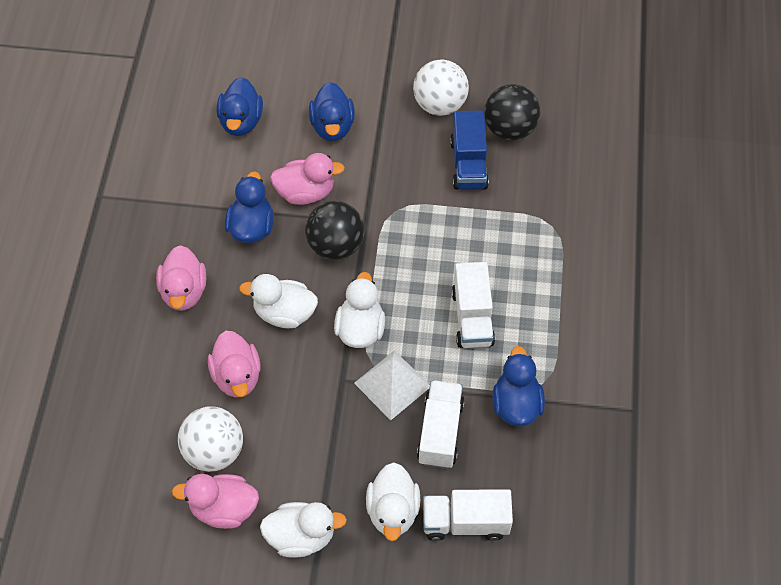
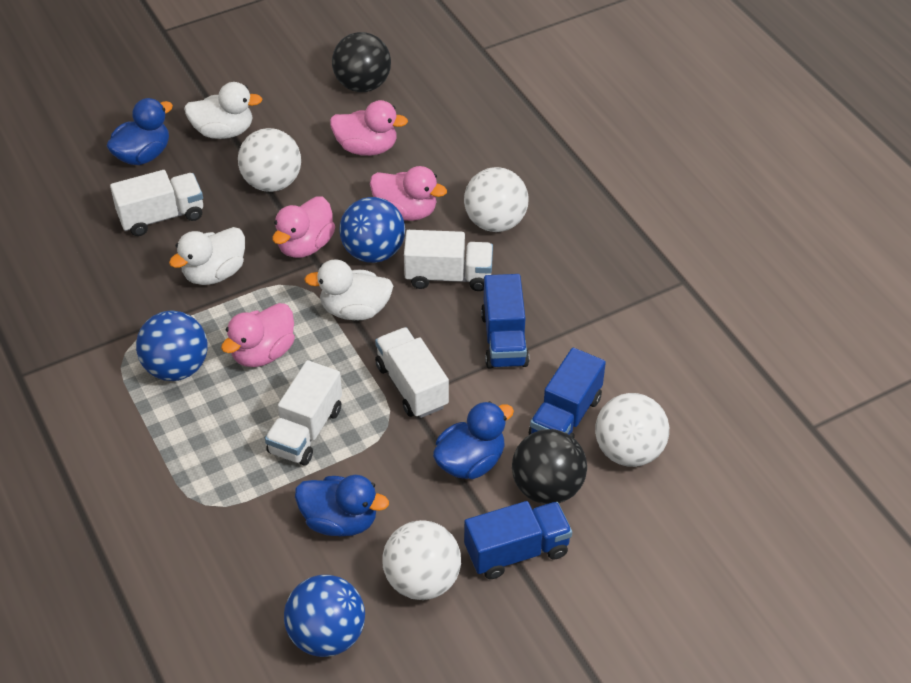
blue ball: none = 0 -> [136,311,208,381] [284,575,365,657] [339,197,405,263] = 3
blue duck: [217,77,263,136] [225,171,274,243] [309,82,355,141] [492,346,545,427] = 4 -> [107,98,173,165] [295,475,389,536] [433,401,514,479] = 3
blue truck: [450,110,489,190] = 1 -> [464,501,572,579] [481,274,529,369] [529,348,606,438] = 3
white ball: [178,407,243,472] [413,60,469,116] = 2 -> [238,128,301,192] [382,520,461,600] [464,167,529,232] [595,393,669,467] = 4
white duck: [239,274,318,328] [260,502,347,558] [334,272,385,348] [366,462,420,541] = 4 -> [169,227,245,285] [184,82,263,139] [304,259,393,320] = 3
white pyramid: [354,350,430,420] = 1 -> none = 0
white truck: [417,380,465,469] [423,489,513,541] [452,262,495,348] = 3 -> [110,170,203,236] [265,360,342,466] [375,327,449,418] [404,230,493,291] = 4

